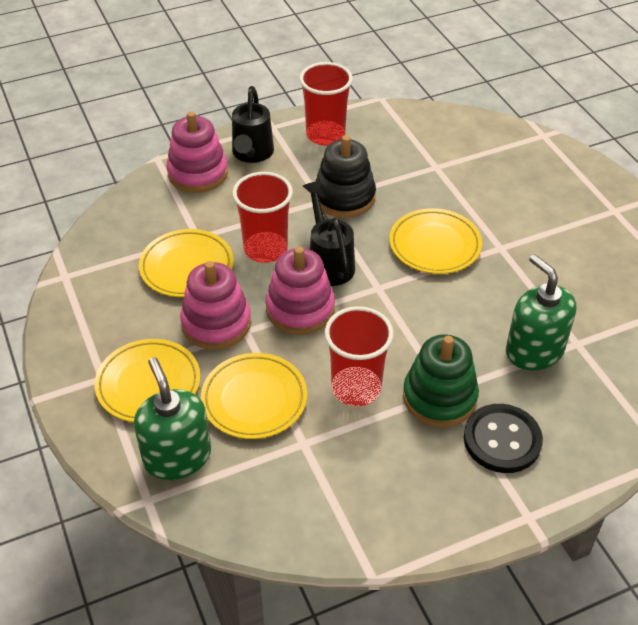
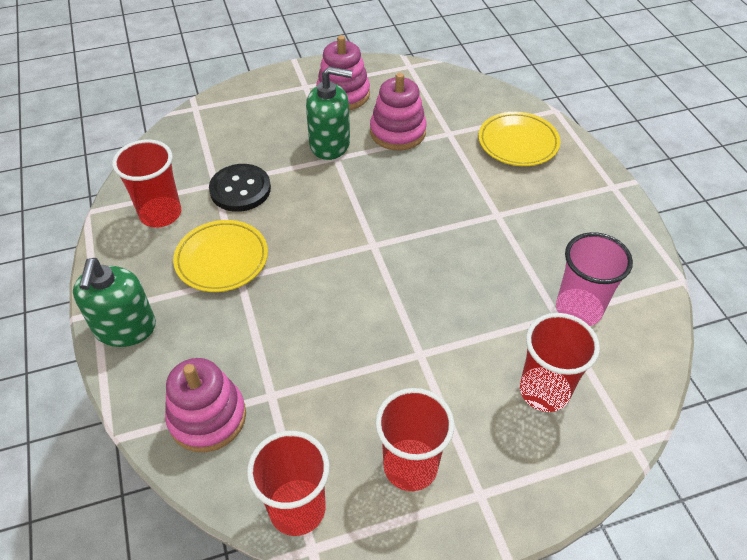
black stacking toy: [315,135,376,218] = 1 -> none = 0
black watering can: [232,86,274,163] [303,181,355,286] = 2 -> none = 0
green stacking toy: [403,335,479,427] = 1 -> none = 0
pink cup: none = 0 -> [556,232,633,326] = 1
red cup: [232,172,293,263] [299,62,353,146] [324,306,394,406] = 3 -> [112,140,181,227] [247,431,330,536] [375,388,454,491] [520,313,600,412] = 4
yellow plate: [95,339,200,422] [139,229,234,297] [201,353,307,439] [389,208,482,274] = 4 -> [173,220,268,292] [478,112,560,166] = 2

